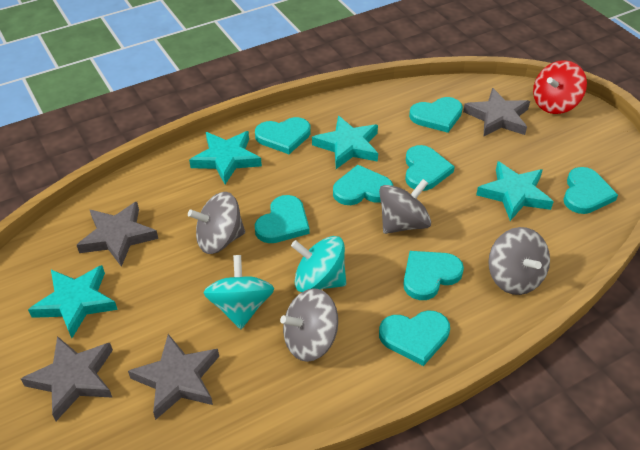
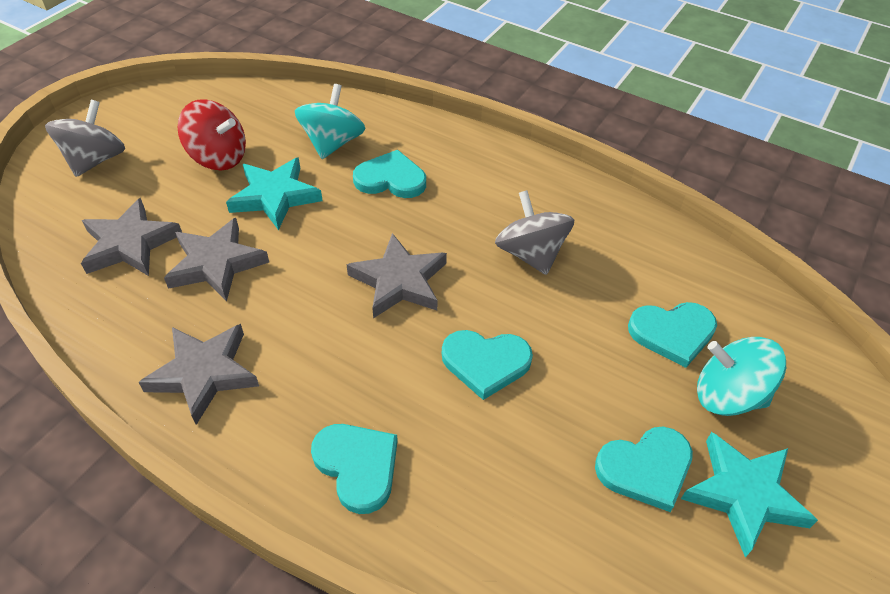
grey spinning top: [188,192,245,254] [280,289,338,362] [379,179,431,234] [488,227,550,295] = 4 -> [45,100,125,177] [495,190,574,275] = 2
turquoise heart: [255,117,311,154] [255,195,310,243] [333,165,393,205] [379,310,450,366] [403,251,464,300] [405,145,455,191] [409,97,463,133] [564,167,618,214] = 8 -> [311,424,398,514] [353,150,426,198] [442,330,533,400] [595,427,693,512] [628,302,717,368] = 5
turquoise star: [28,265,118,338] [189,131,262,184] [312,116,378,169] [476,161,554,221] = 4 -> [226,157,323,230] [681,432,818,557] = 2

